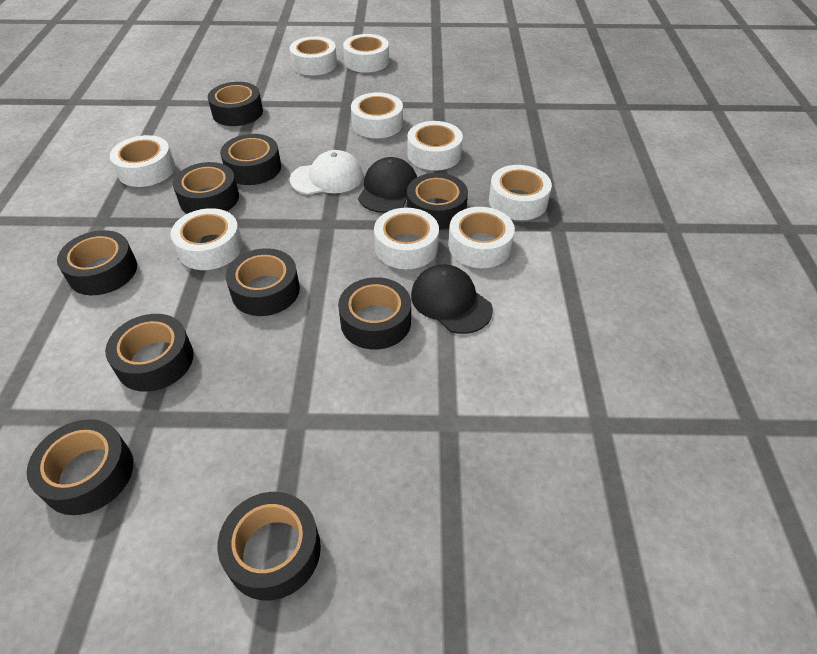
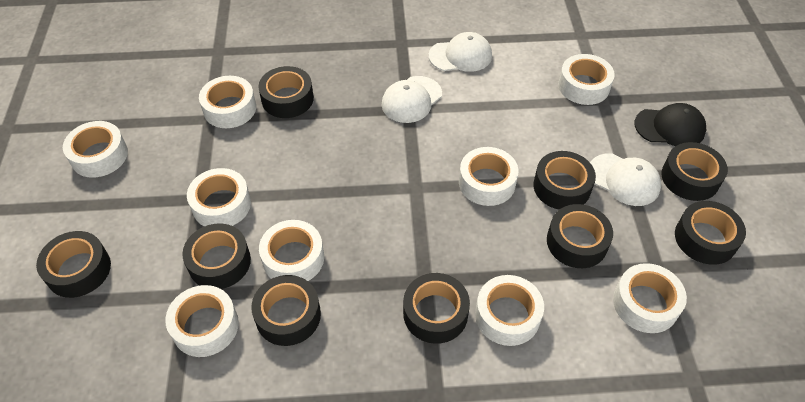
black cap: [358,157,417,213] [411,264,493,334] = 2 -> [634,103,706,146] = 1
black tape: [27,419,133,515] [57,230,137,295] [105,314,194,392] [173,162,239,214] [208,82,263,126] [218,492,321,600] [220,134,281,185] [226,248,300,316] [338,277,411,350] [407,173,468,230] = 10 -> [36,231,111,298] [182,223,251,289] [251,275,321,346] [258,66,314,118] [403,273,470,344] [533,151,596,209] [547,204,613,268] [661,142,728,201] [675,201,746,265] = 9
white cap: [290,150,363,195] = 1 -> [382,76,442,123] [429,32,492,72] [590,153,661,206] = 3

